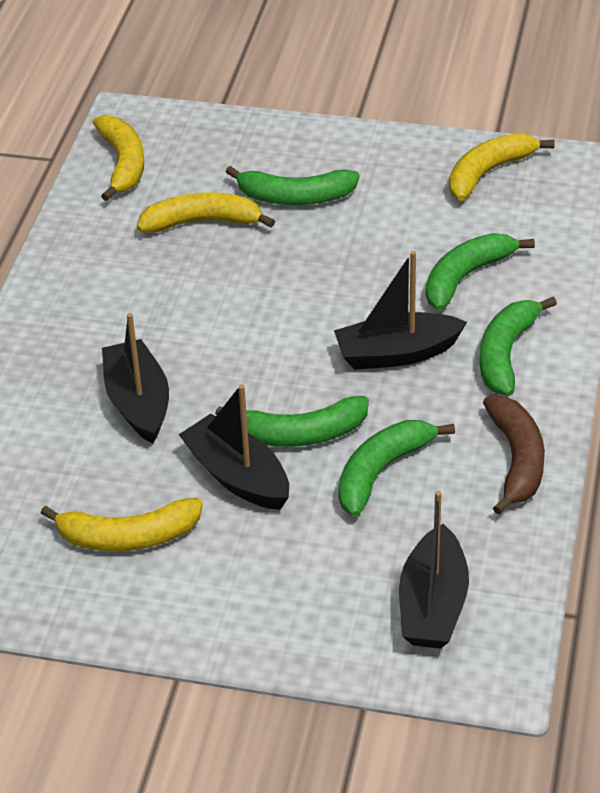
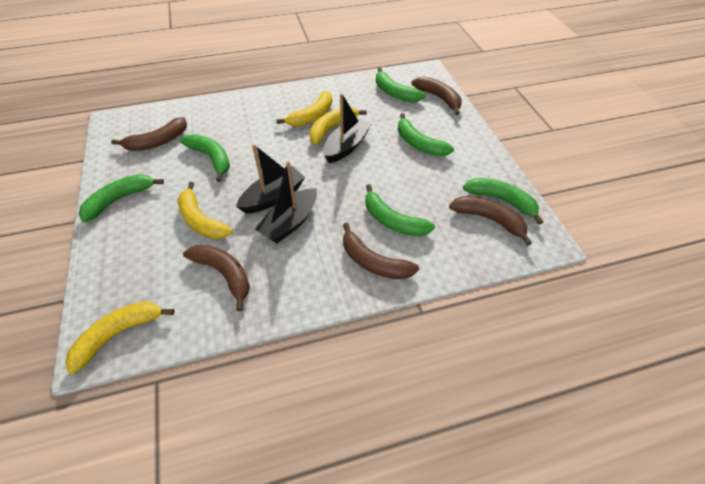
black boat: [102,313,169,443] [179,384,289,510] [334,251,467,370] [399,491,469,649] = 4 -> [236,144,305,213] [255,161,317,243] [323,93,372,163] = 3
brown banana: [483,396,545,515] = 1 -> [111,117,187,151] [183,244,250,311] [343,223,419,279] [411,76,462,115] [449,196,532,246] = 5
green banana: [215,396,369,447] [226,166,360,205] [338,420,455,517] [426,233,535,311] [480,297,557,396] = 5 -> [79,174,164,222] [180,134,230,182] [365,184,435,236] [376,67,426,102] [398,113,454,156] [463,178,543,224] = 6

